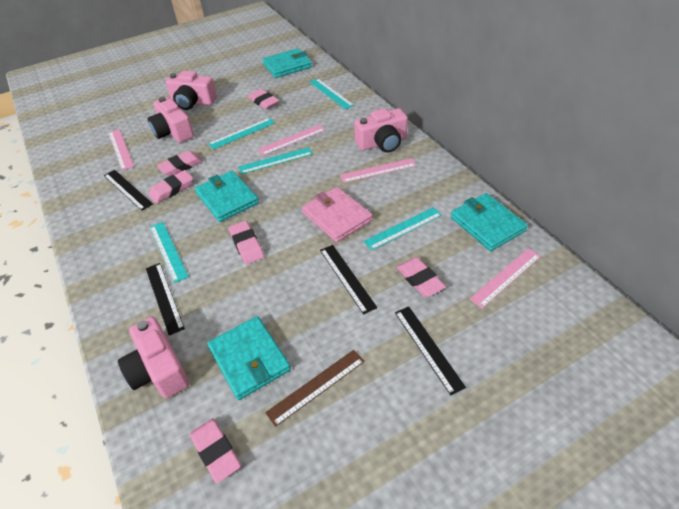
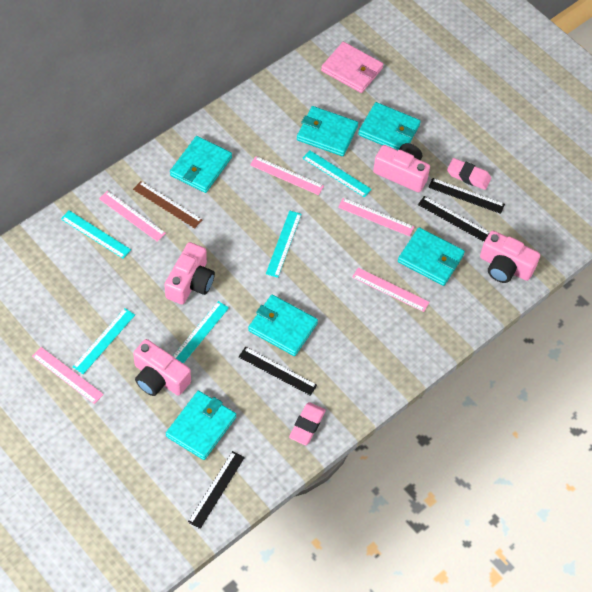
pink eraser: [149,170,193,203] [157,151,203,176] [190,418,241,483] [229,221,264,264] [248,89,279,110] [397,257,446,297] = 6 -> [289,402,326,445] [447,158,491,190] = 2
pink ruler: [109,129,134,171] [258,125,325,156] [340,158,417,183] [470,248,541,309] = 4 -> [32,347,104,404] [99,191,166,242] [250,156,324,195] [338,198,414,237] [352,268,430,312] = 5
turquoise wallet: [195,171,259,222] [207,316,291,400] [262,48,312,78] [451,193,528,251] = 4 -> [166,391,236,460] [170,136,232,193] [248,295,318,356] [297,106,358,156] [358,102,421,150] [398,227,465,286] = 6

